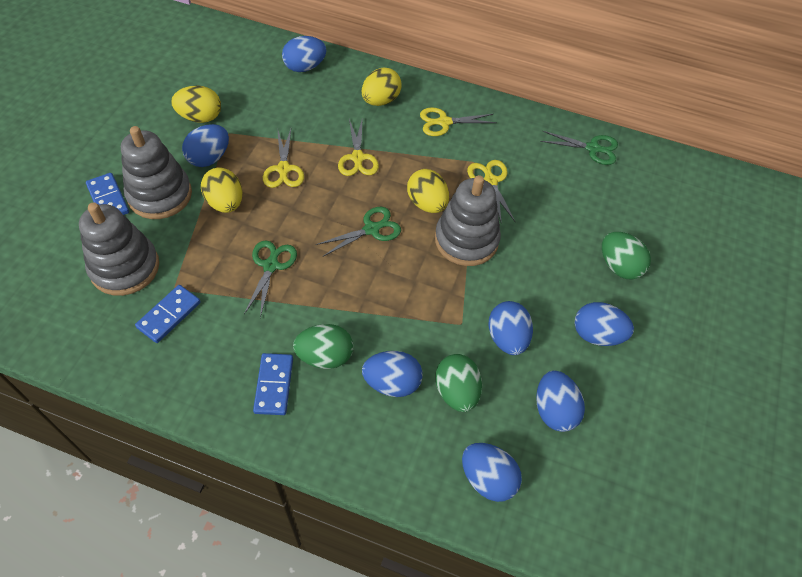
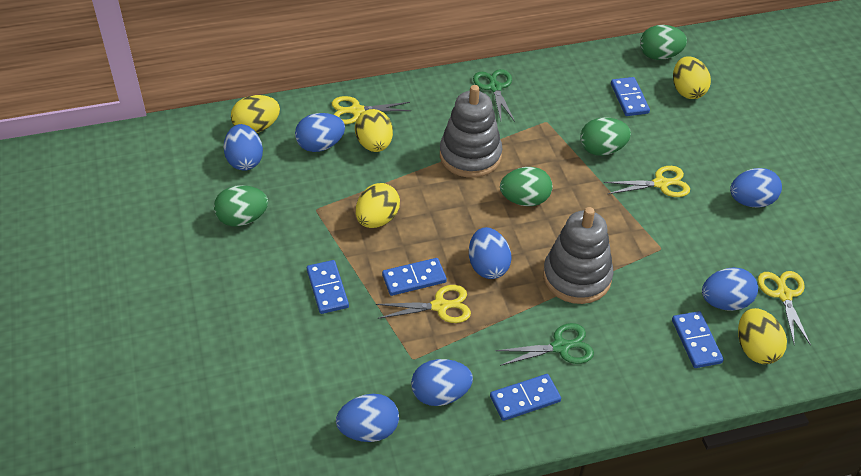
blue domino: [86,173,129,215] [135,285,201,343] [253,353,293,415] = 3 -> [307,260,349,314] [382,258,447,296] [490,374,561,421] [611,77,650,116] [672,311,724,368] = 5
green egg: [293,324,353,369] [435,354,482,412] [602,232,651,279] = 3 -> [214,185,268,226] [500,167,552,206] [580,117,631,156] [640,25,687,60] = 4
green scissors: [244,240,297,318] [316,207,401,256] [540,131,618,165] = 3 -> [473,69,515,122] [495,323,594,366] = 2
grey stacking toy: [79,203,159,296] [121,126,192,219] [435,175,501,266] = 3 -> [440,85,502,178] [543,207,614,304] = 2
yellow egg: [171,86,221,123] [201,168,242,213] [362,67,402,106] [407,169,449,213] = 4 -> [231,95,280,133] [355,109,393,152] [356,183,400,228] [673,56,711,99] [738,308,787,364] = 5

